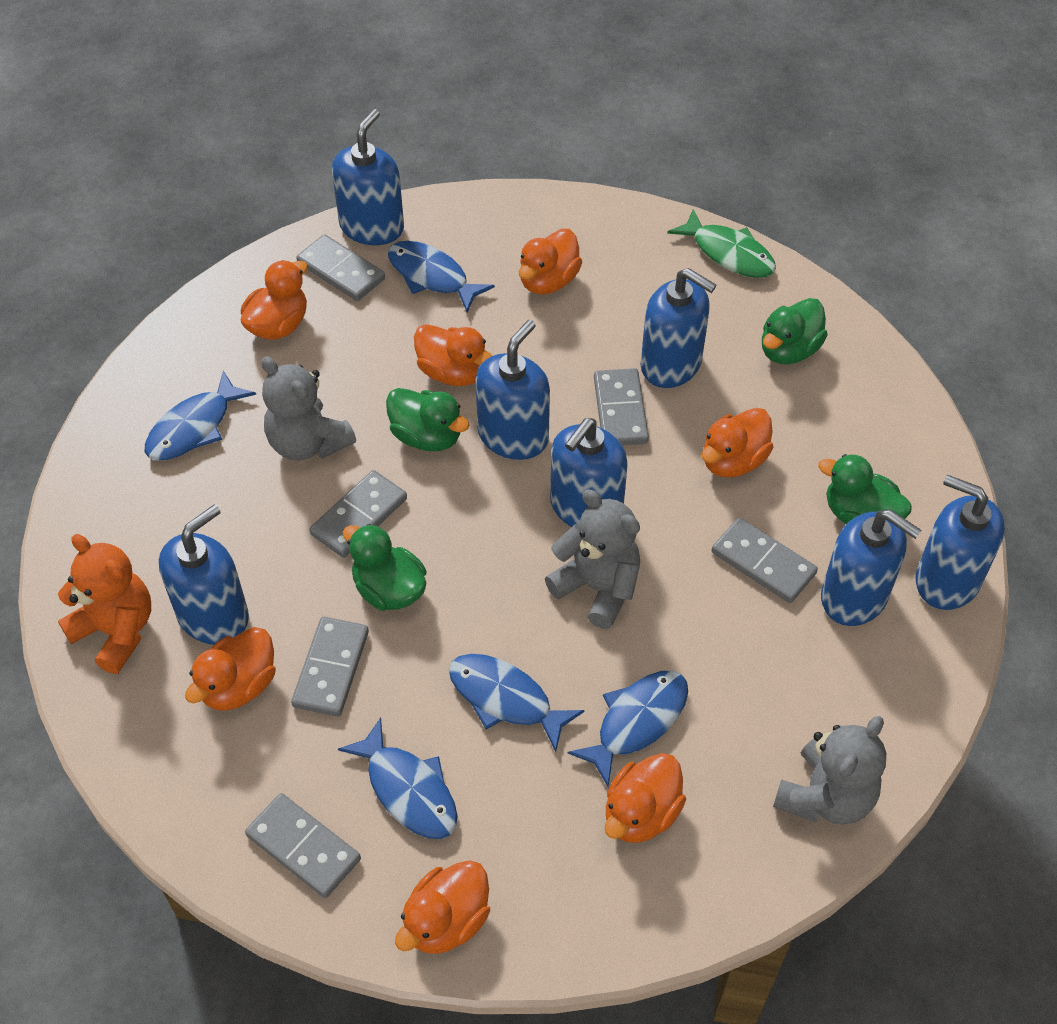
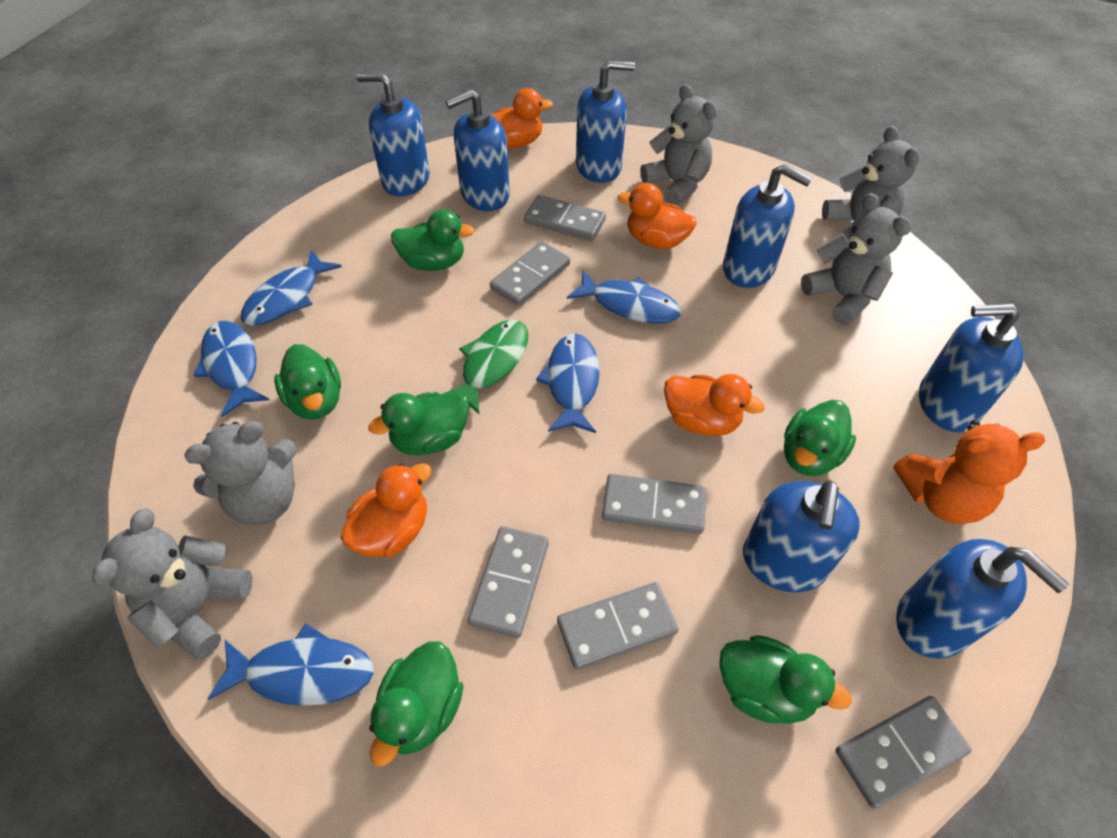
green duck: [343,524,427,611] [386,388,469,451] [762,298,828,365] [818,454,912,524] = 4 -> [274,344,341,420] [369,392,469,455] [369,641,464,766] [391,209,475,271] [719,635,852,724] [784,400,856,476] = 6
grey teddy bear: [261,356,356,460] [545,490,640,629] [773,716,886,825] = 3 -> [92,508,252,660] [184,421,296,525] [640,84,717,206] [801,193,911,325] [822,126,920,240] = 5
orange duck: [185,627,276,711] [241,260,308,340] [395,860,490,954] [414,324,493,386] [519,229,582,294] [605,753,686,843] [702,408,774,478] = 7 -> [340,463,432,557] [489,88,553,148] [618,183,697,249] [664,374,765,436] = 4

